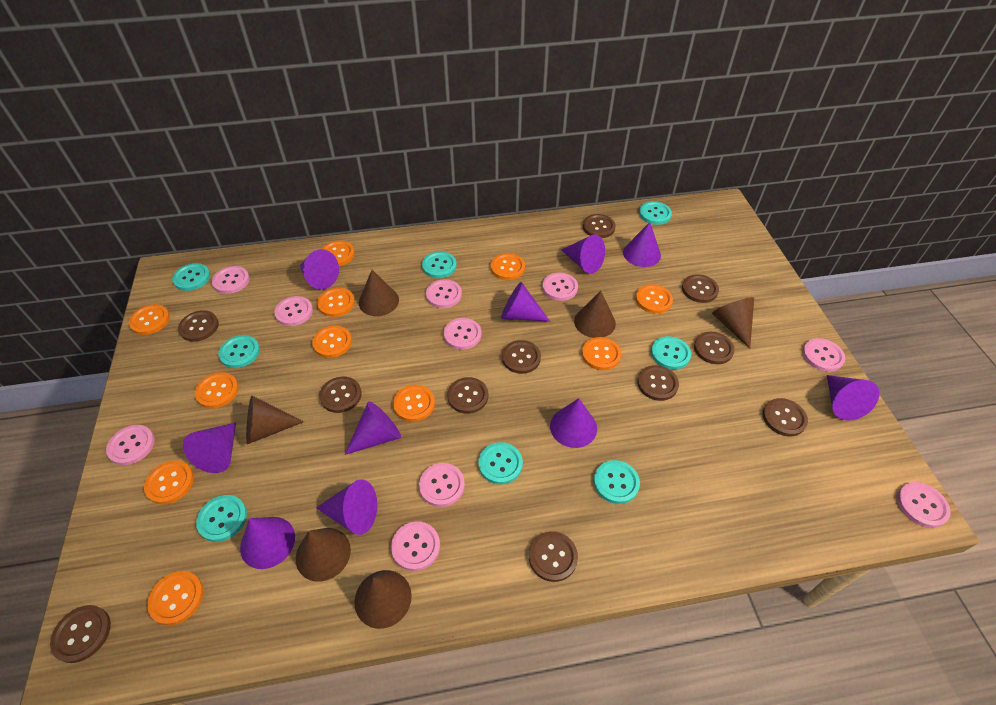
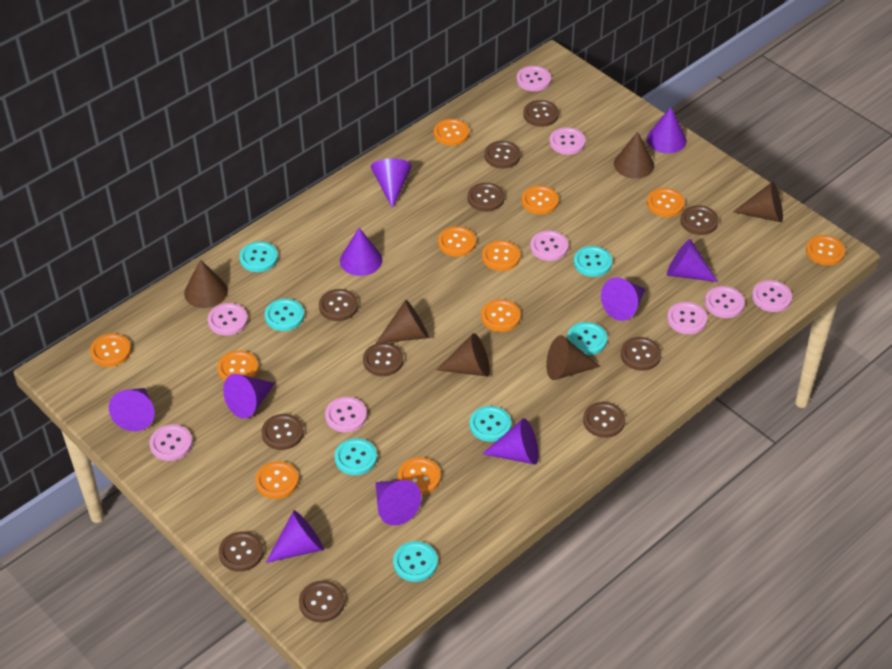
pink button: [106,425,155,465] [212,266,250,294] [274,296,313,326] [391,521,440,571] [419,463,465,507] [426,279,462,308] [444,318,482,350] [542,273,578,301] [803,338,845,372] [897,482,951,528] = 10 -> [149,424,192,461] [208,303,248,335] [325,397,367,432] [517,66,551,91] [530,230,569,261] [550,127,586,155] [667,302,707,334] [705,286,745,318] [752,280,792,312] = 9
turquoise button: [172,263,210,291] [196,495,247,542] [218,335,260,368] [422,251,457,278] [478,442,523,484] [594,460,640,504] [639,201,672,225] [651,336,691,370] = 8 -> [239,241,278,272] [265,298,304,331] [335,438,377,475] [393,541,438,582] [469,406,511,442] [567,322,607,355] [574,246,612,277] = 7

